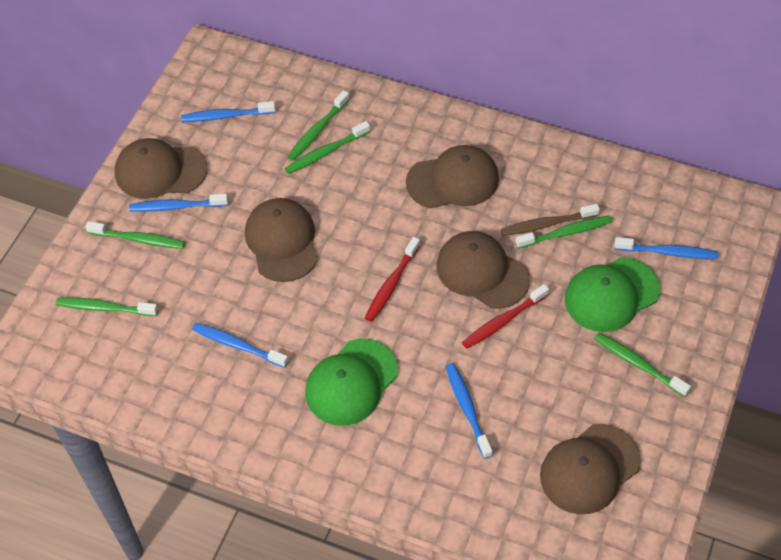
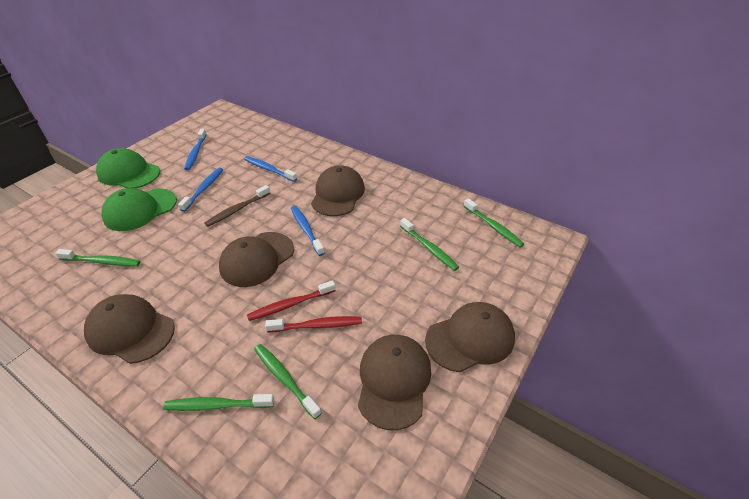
blue toothbrush: [129,194,228,212] [181,101,276,122] [192,323,288,368] [446,363,492,459] [614,237,718,259] = 5 -> [178,168,223,212] [184,129,207,170] [244,156,297,182] [291,206,325,256] = 4
green toothbrush: [56,297,158,316] [86,221,185,249] [285,121,370,174] [287,90,350,161] [515,215,612,249] [594,332,691,397] = 6 -> [55,249,140,266] [163,394,274,411] [254,344,321,419] [400,218,459,271] [464,198,524,248] = 5

